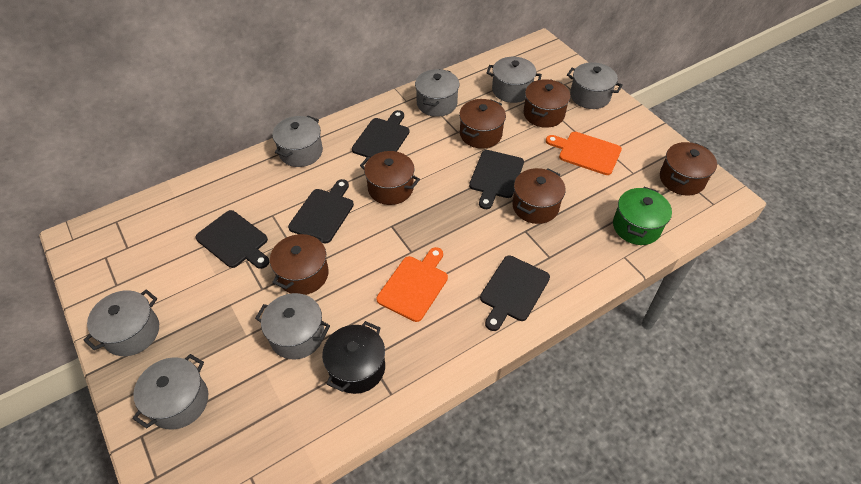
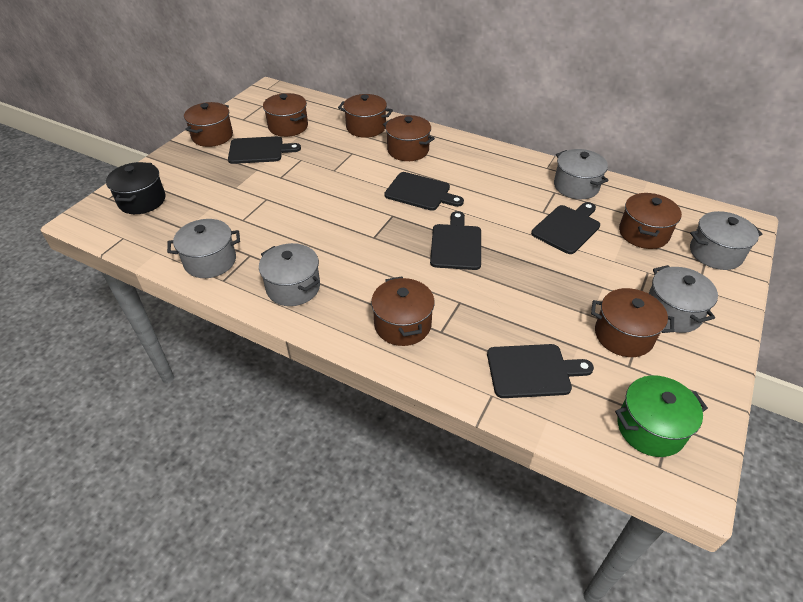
brown pot: [270,232,329,295] [360,151,420,205] [459,99,506,149] [512,168,566,224] [523,79,570,128] [660,142,717,196] = 6 -> [184,102,233,147] [263,93,308,137] [338,94,393,138] [371,276,435,346] [383,115,435,161] [591,288,674,357] [619,193,682,249] = 7
grey pot: [83,290,159,356] [132,354,208,429] [255,293,330,359] [272,116,323,167] [415,69,459,117] [486,57,542,103] [567,62,623,109] = 7 -> [167,219,240,278] [259,243,320,306] [554,149,609,199] [648,265,718,333] [690,211,762,270] = 5
orange cutting board: [377,247,448,322] [546,132,622,175] = 2 -> none = 0

